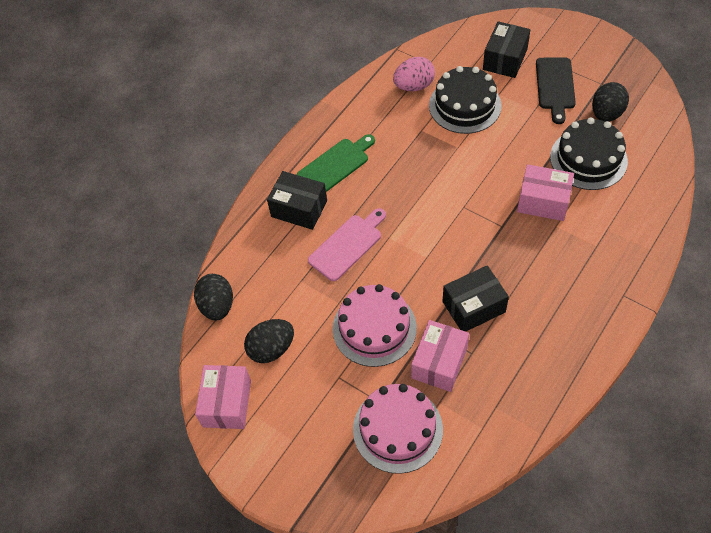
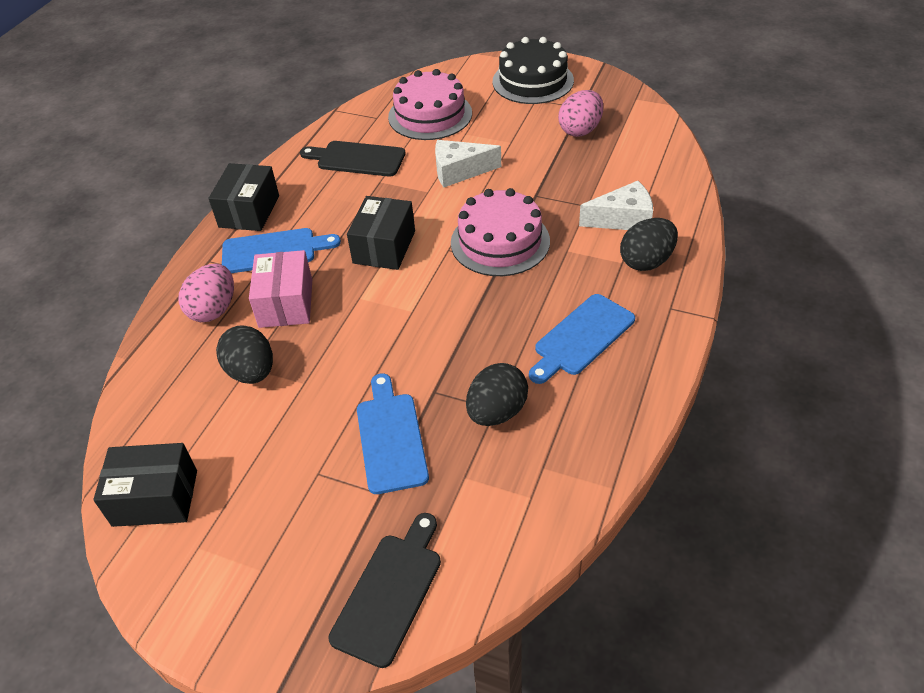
black cake: [429,66,502,134] [550,117,628,190] = 2 -> [493,37,574,104] = 1
black cutting board: [536,58,576,124] = 1 -> [300,141,406,177] [328,513,441,668] = 2
blue cutting board: none = 0 -> [222,228,341,273] [357,373,429,494] [529,294,635,384] = 3
green cutting board: [297,134,375,192] = 1 -> none = 0
pink box: [195,365,251,429] [411,320,469,392] [517,164,574,221] = 3 -> [249,250,312,328] = 1
pink cutting board: [308,208,386,281] = 1 -> none = 0
pink egg: [393,57,435,91] = 1 -> [178,264,234,322] [558,90,603,137] = 2
white cheese: none = 0 -> [435,140,501,188] [579,181,653,230] = 2

